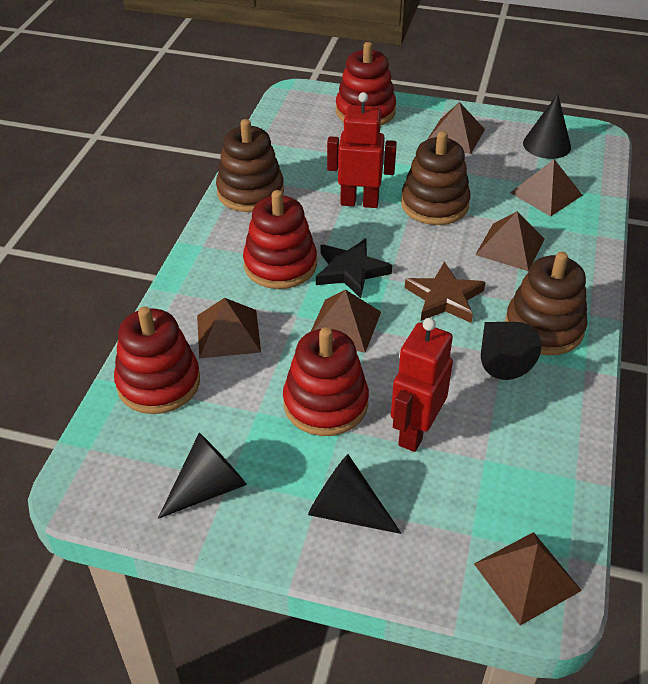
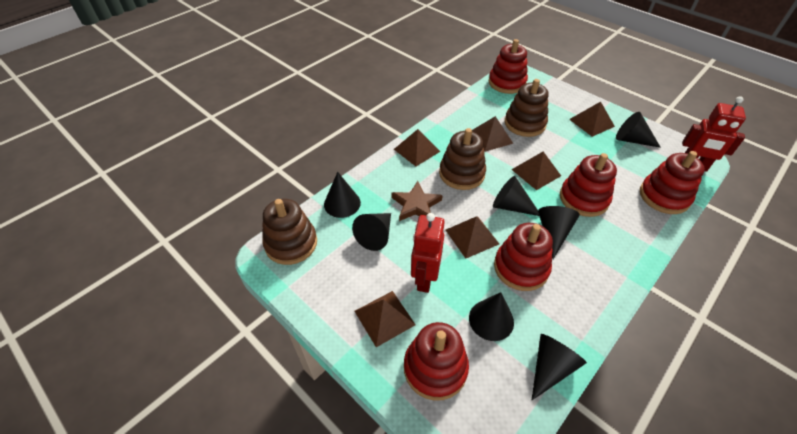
black cone: [158,433,247,519] [308,454,402,534] [481,322,541,380] [523,94,571,159] = 4 -> [324,172,361,218] [352,213,391,251] [469,292,514,341] [493,176,539,216] [532,334,587,400] [538,206,580,259] [616,112,661,148] = 7
black star: [316,238,392,298] = 1 -> none = 0
red stacking toy: [114,306,200,414] [243,190,317,289] [283,327,369,436] [336,42,396,126] = 4 -> [404,322,469,401] [489,39,528,94] [494,223,553,291] [560,153,617,217] [640,151,705,214] = 5

